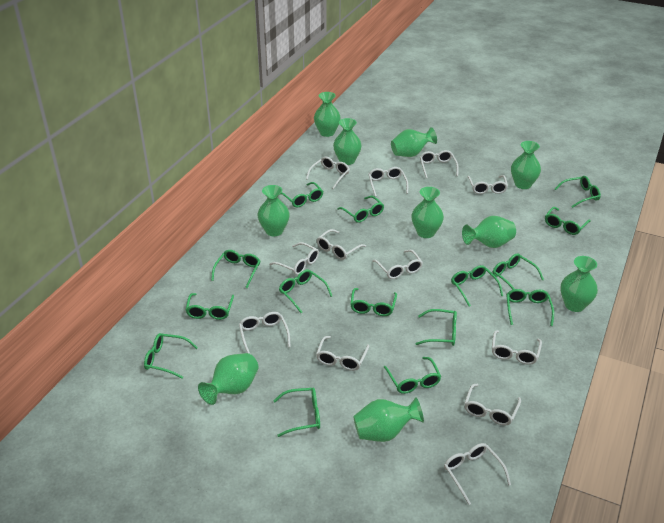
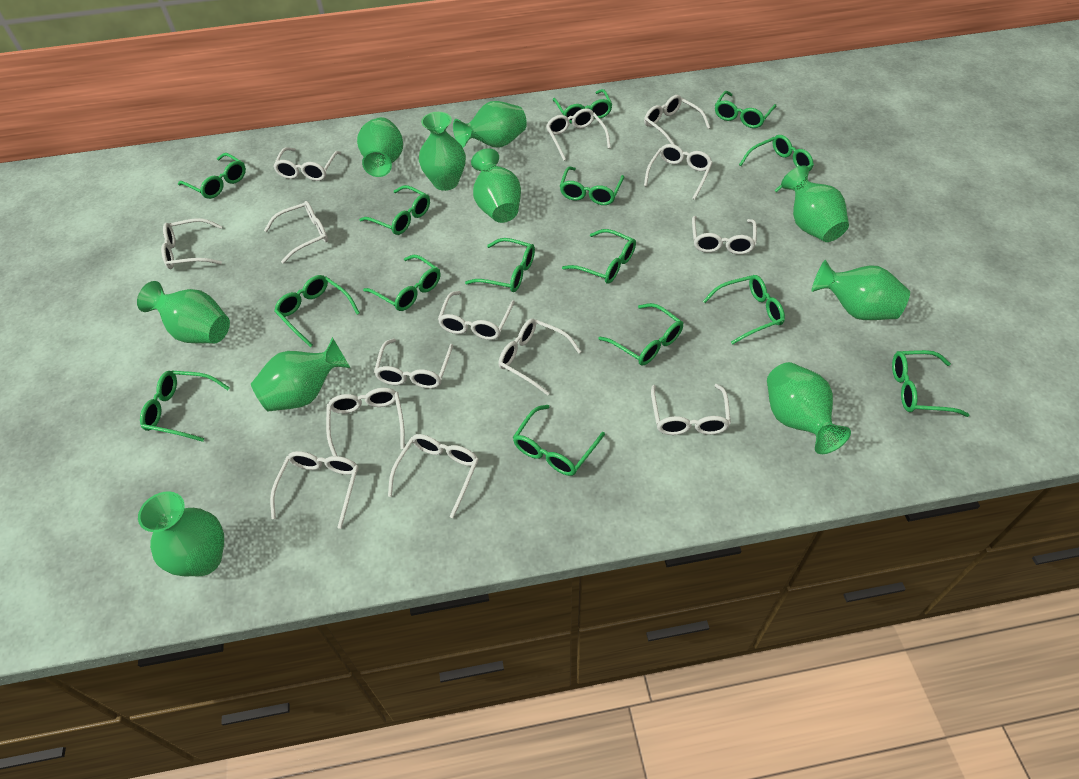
white glasses: [239,312,291,354] [269,242,319,275] [306,157,350,189] [316,336,369,371] [317,229,366,260] [369,167,408,197] [372,250,423,279] [420,150,459,178] [444,443,511,505] [464,384,521,425] [467,175,508,194] [492,330,542,365] = 12 -> [161,218,222,269] [264,201,328,264] [270,451,359,529] [273,147,341,181] [326,388,405,456] [374,338,453,389] [388,434,479,518] [438,291,515,340] [498,319,581,395] [546,108,611,161] [644,95,710,145] [644,144,713,200] [651,384,731,435] [692,216,757,255] = 14

